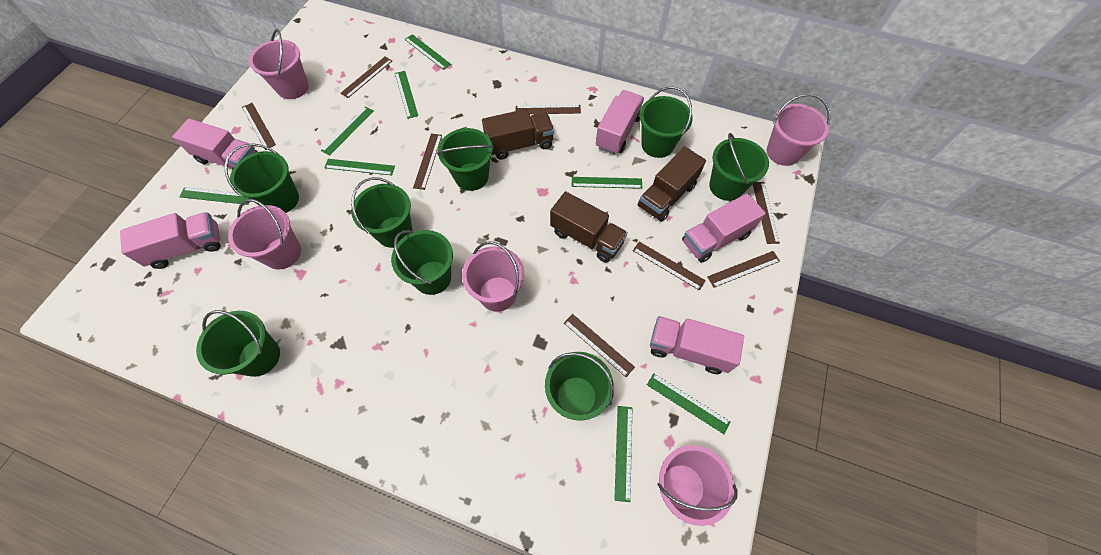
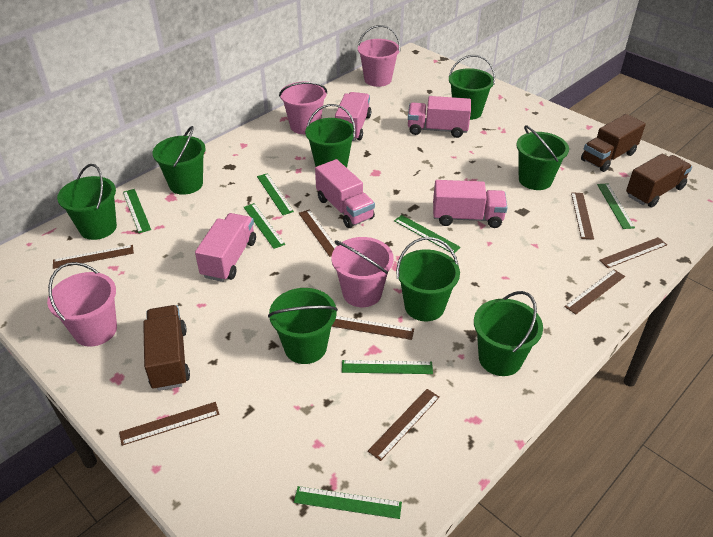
green ruler: [179,187,249,205] [321,107,374,156] [324,159,395,175] [395,71,418,119] [405,34,451,70] [572,177,642,189] [614,406,632,502] [647,373,731,434] = 8 -> [123,189,151,233] [244,203,285,249] [257,173,294,215] [294,486,402,519] [342,360,433,374] [394,215,461,253] [597,183,635,229] = 7
pink bucket: [228,199,301,270] [249,29,309,99] [462,242,524,312] [657,445,738,526] [767,94,830,166] = 5 -> [47,262,117,347] [279,82,327,134] [331,237,394,307] [357,25,401,87] = 4

